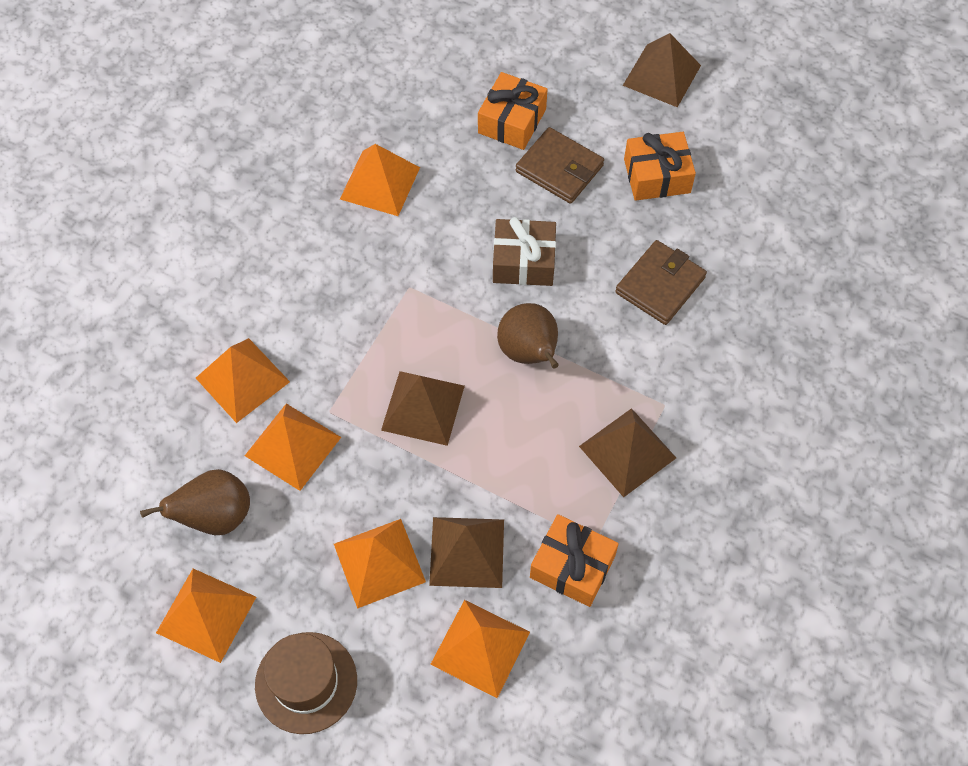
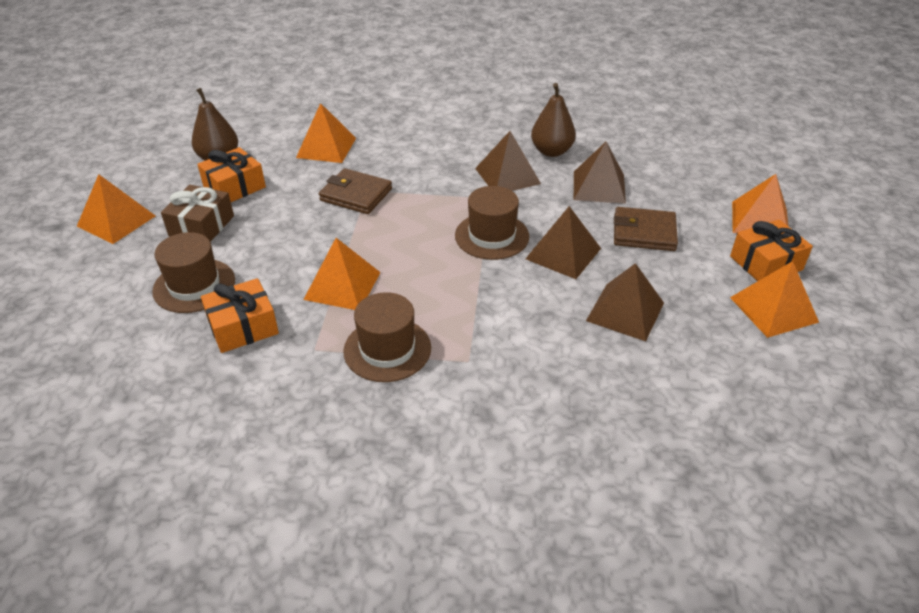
brown hat: [255,632,357,734] = 1 -> [152,232,235,313] [343,292,431,382] [455,186,529,260] = 3
orange pyramid: [156,569,256,663] [196,338,290,423] [245,404,341,491] [334,519,426,609] [340,144,420,216] [430,600,530,698] = 6 -> [77,174,155,244] [296,103,356,163] [303,238,381,310] [730,261,819,338] [732,174,788,233] = 5

